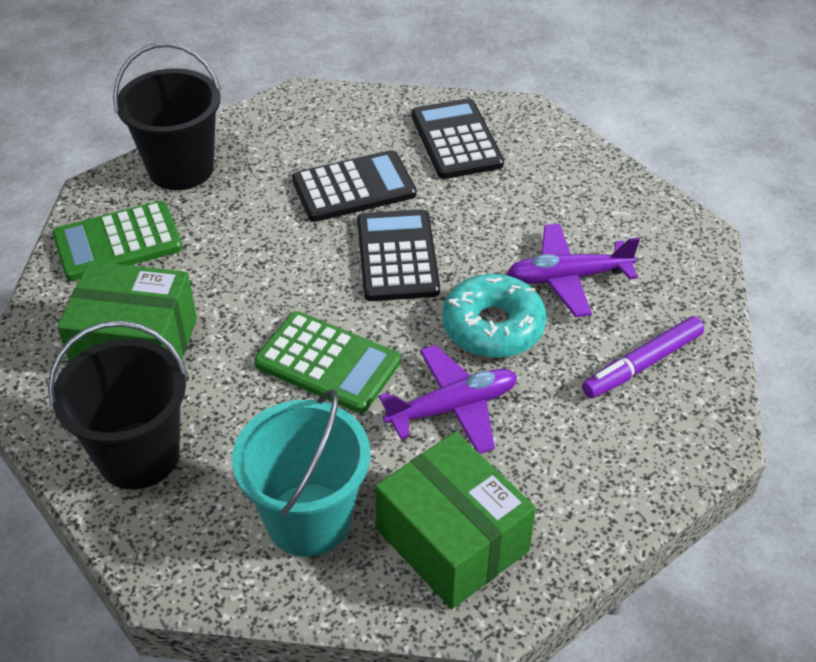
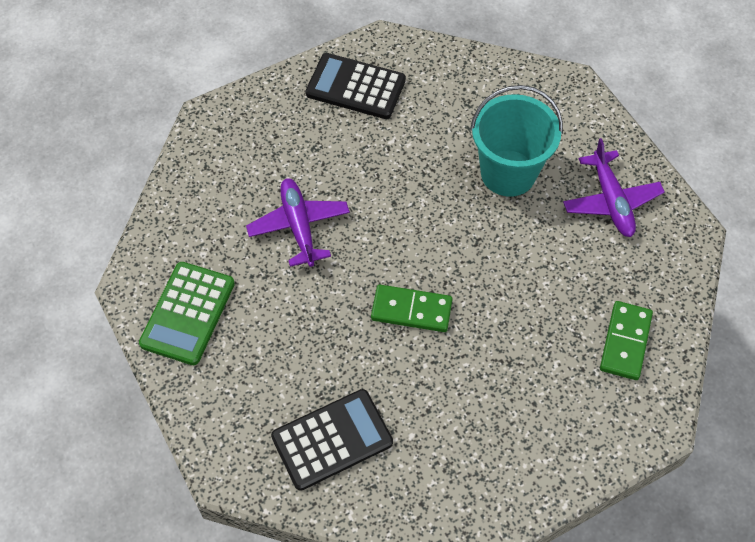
black bucket: [48,320,188,489] [113,42,221,190] = 2 -> none = 0
black calculator: [292,150,417,222] [357,209,440,301] [412,98,504,179] = 3 -> [271,389,393,491] [306,53,406,119] = 2
green box: [57,261,197,362] [375,432,536,609] = 2 -> none = 0
green calculator: [52,201,183,281] [254,311,401,413] = 2 -> [139,262,235,365] = 1
green domino: none = 0 -> [371,285,452,332] [600,301,653,380] = 2
purple marker: [582,316,704,398] = 1 -> none = 0
turquoise donut: [442,274,546,358] = 1 -> none = 0

